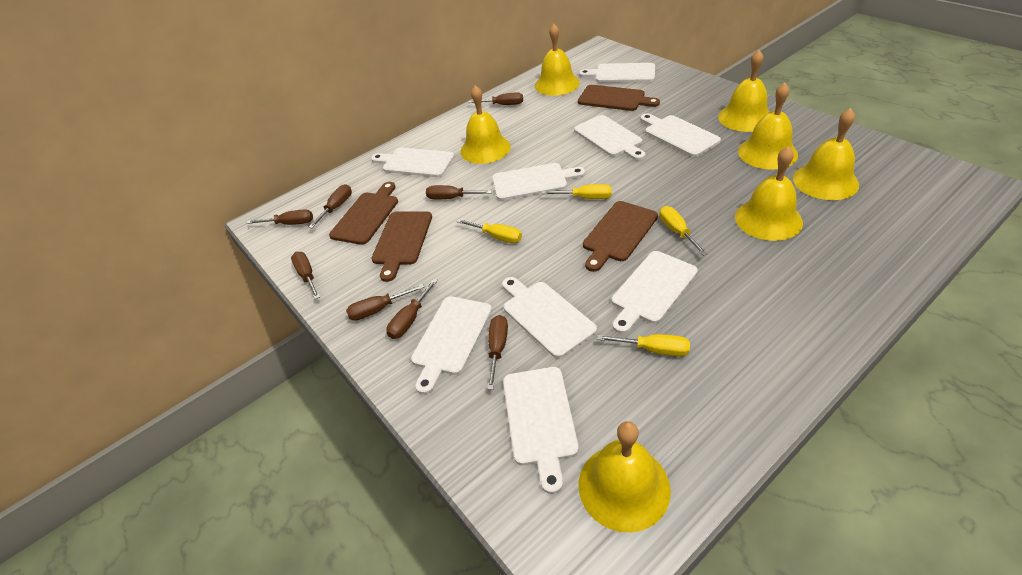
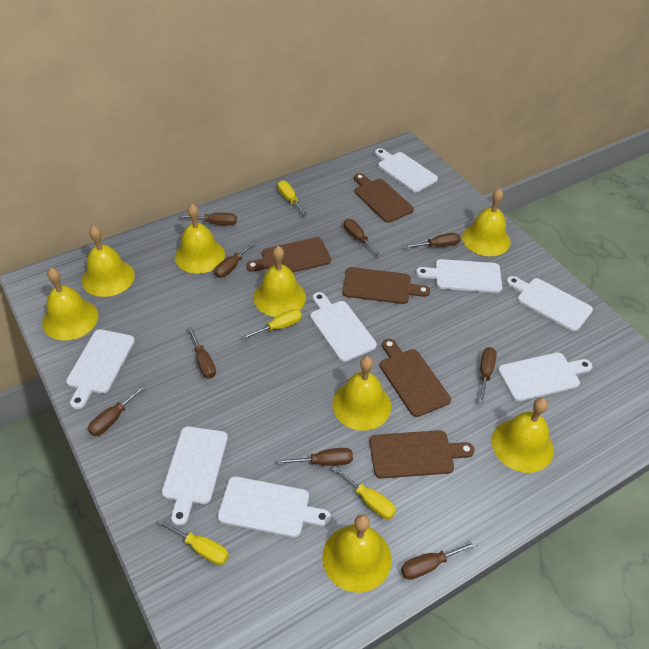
brown cutting board: [329,182,398,245] [371,212,432,282] [578,85,660,111] [583,201,658,272] = 4 -> [246,237,331,273] [342,267,430,304] [354,173,414,223] [369,430,475,479] [380,339,451,417] = 5
brown screwdriver: [246,209,313,225] [291,252,320,299] [308,184,352,228] [346,284,424,321] [386,279,438,339] [426,185,492,199] [468,92,523,105] [487,315,508,390] = 8 -> [88,384,147,436] [179,213,237,226] [188,327,216,379] [214,241,257,278] [277,448,353,466] [344,219,381,256] [401,541,477,580] [404,233,461,249] [479,347,497,403] = 9
white cutting board: [371,148,455,177] [411,296,492,395] [492,163,585,201] [502,277,597,358] [503,367,579,494] [574,115,645,160] [579,63,655,82] [612,251,698,334] [640,113,721,157] = 9 -> [66,329,135,409] [162,427,228,526] [218,476,331,537] [310,292,377,362] [375,148,438,192] [416,259,502,293] [498,352,592,401] [506,276,593,332] = 8
yellow bell: [460,85,511,164] [535,24,580,96] [579,421,671,532] [718,50,769,132] [735,146,803,241] [738,82,798,170] [793,108,859,200] = 7 -> [42,268,98,340] [82,226,135,297] [175,204,225,274] [254,246,306,317] [322,514,391,593] [332,356,392,431] [462,188,510,256] [492,398,554,473] = 8

